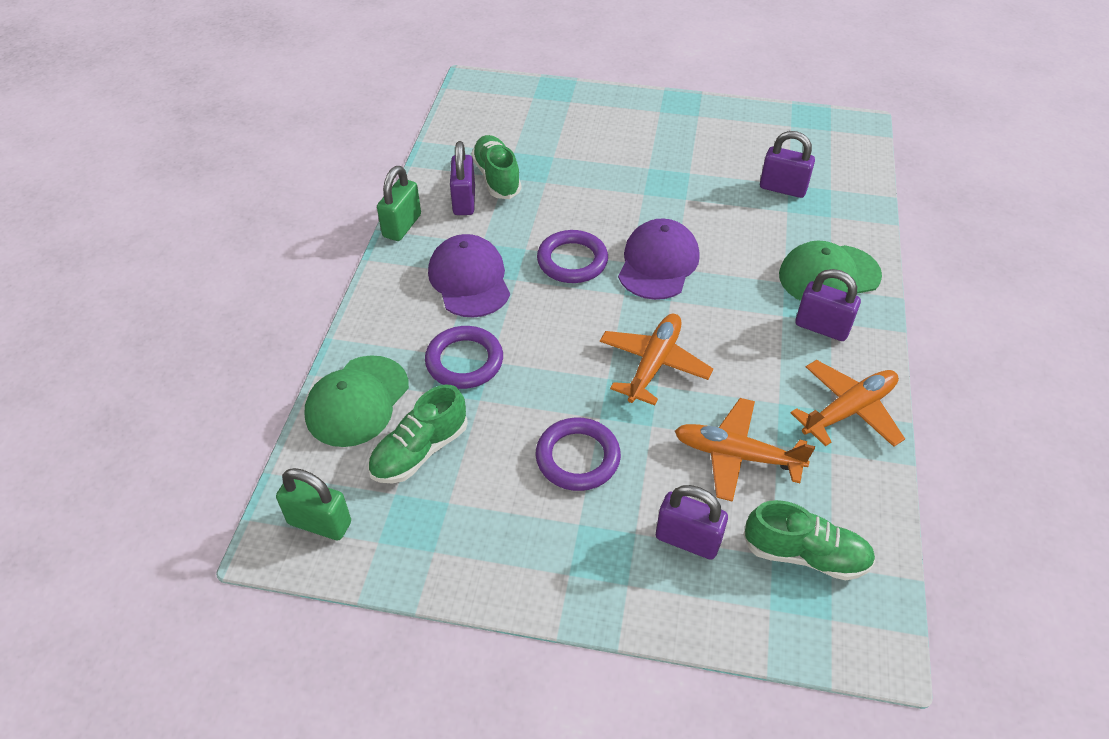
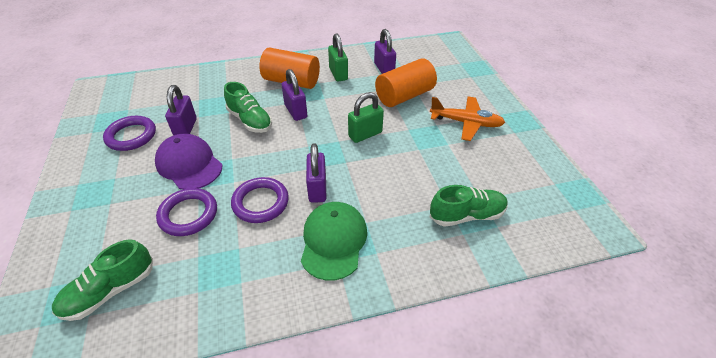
green cap: [305,355,409,447] [779,241,882,301] = 2 -> [301,202,367,281] = 1
orange cylinder: none = 0 -> [259,48,320,89] [375,58,437,107] = 2
orange plane: [600,314,713,405] [675,398,815,502] [791,360,905,447] = 3 -> [430,96,505,141] = 1
purple cap: [428,234,510,318] [618,219,700,300] = 2 -> [155,133,222,190] = 1

